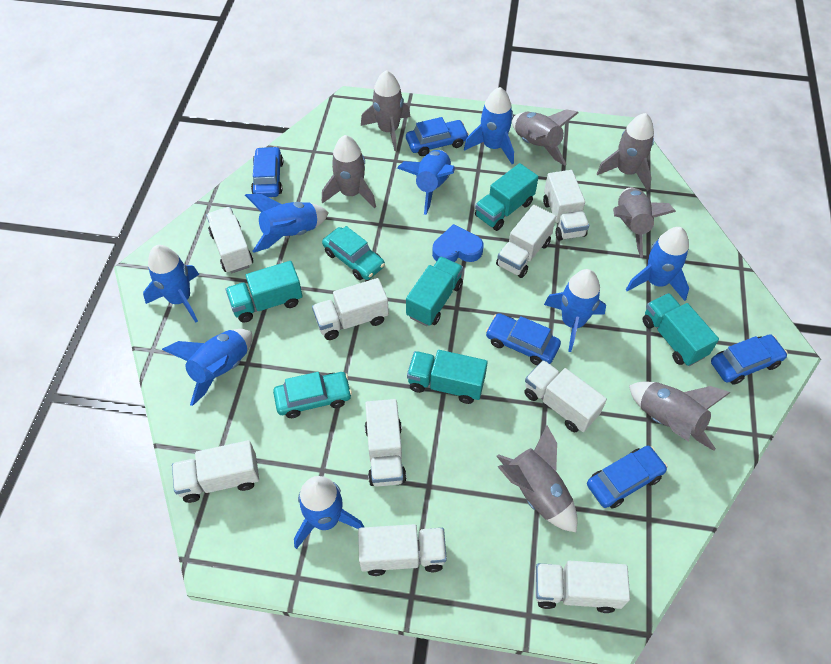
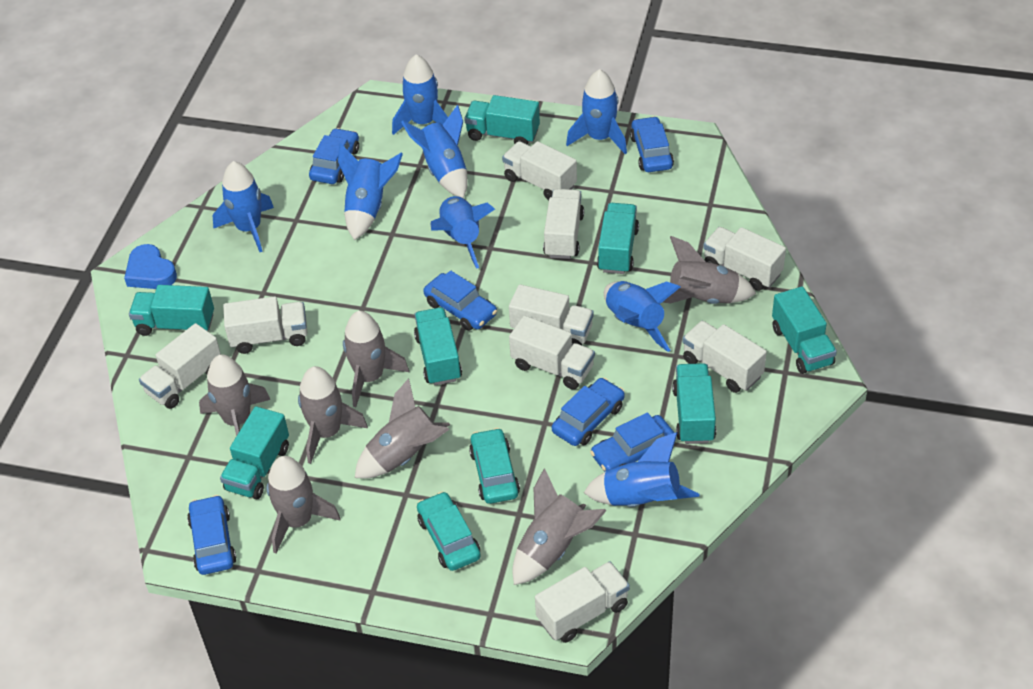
blue car: [251,146,283,197] [406,117,469,156] [486,313,561,366] [587,446,667,508] [711,334,788,385] = 5 -> [187,495,237,575] [309,128,359,184] [423,271,497,331] [552,378,625,446] [590,412,674,472] [630,116,674,172] = 6
turquoise truck: [226,261,303,323] [406,257,463,326] [407,350,488,404] [475,163,538,231] [643,293,719,366] = 5 -> [129,285,214,336] [220,406,289,499] [414,307,462,385] [464,95,540,145] [597,203,639,274] [672,363,716,444] [772,286,837,374] = 7

